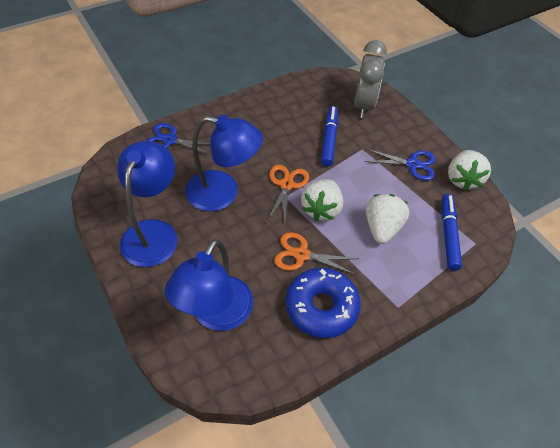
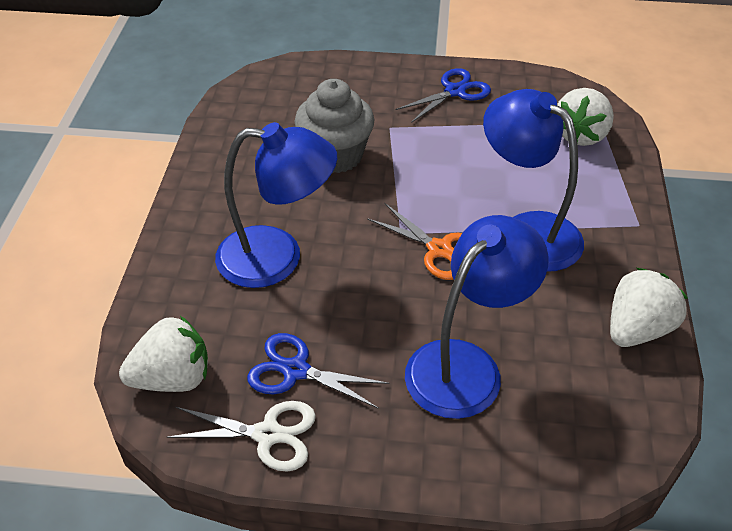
blue donut: [286,268,361,338] = 1 -> none = 0
blue marker: [321,106,338,167] [442,194,462,271] = 2 -> none = 0
grey clock: [354,40,387,118] = 1 -> none = 0
grey cupcake: none = 0 -> [295,79,375,173] = 1
orange scissors: [267,165,309,224] [274,232,358,275] = 2 -> [367,203,462,280] = 1
white scissors: none = 0 -> [167,401,316,472] = 1

